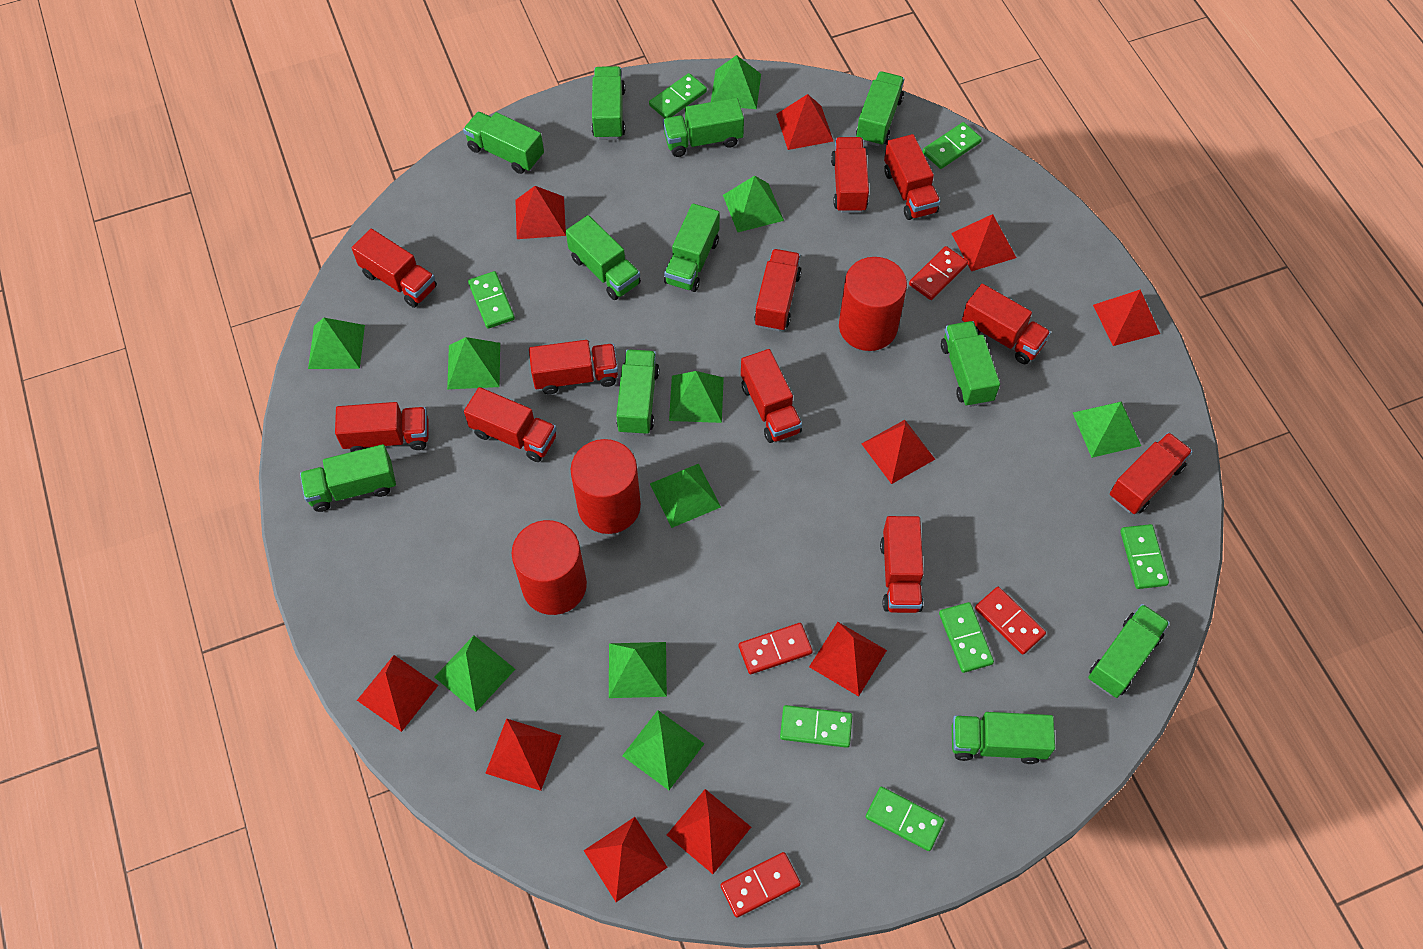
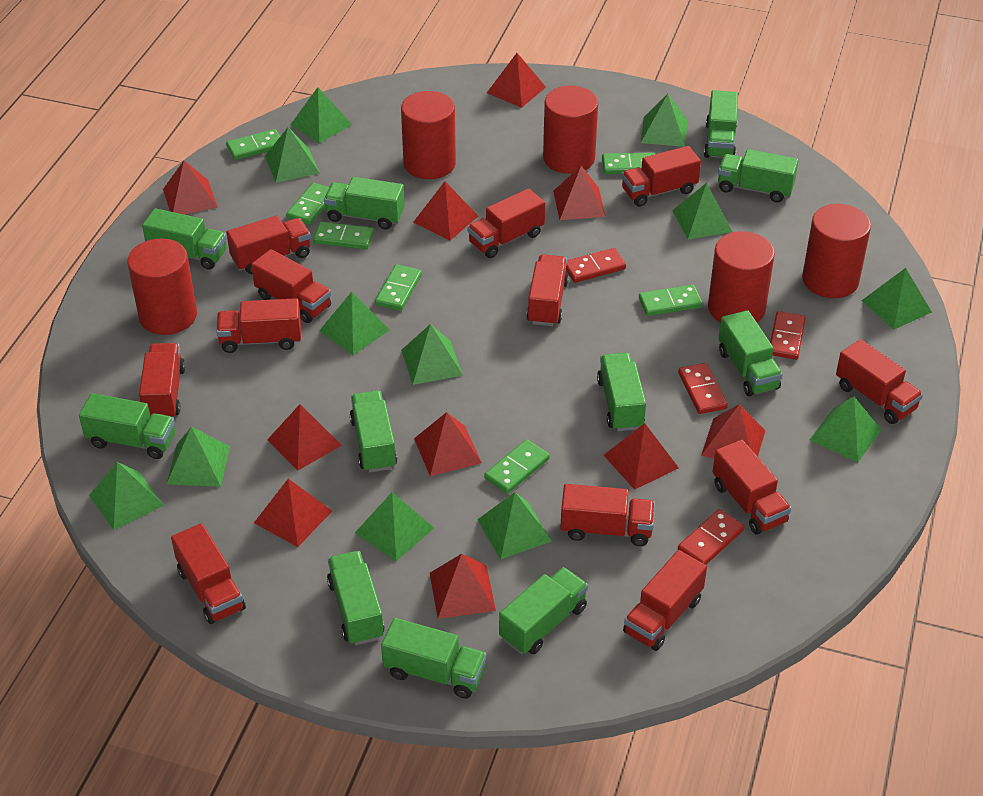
green pyramid: [308,318,365,369] [435,635,515,712] [447,337,500,389] [609,642,667,698] [622,710,704,790] [650,464,721,528] [669,371,724,423] [711,55,761,109] [723,176,784,232] [1073,401,1141,458] = 10 -> [89,462,164,530] [167,427,230,487] [265,127,320,183] [290,87,352,144] [319,292,390,355] [355,492,434,561] [401,324,463,385] [477,492,552,560] [641,94,688,147] [672,183,732,239] [810,397,881,462] [861,268,932,330] = 12
red cylinder: [512,520,587,615] [571,439,641,534] [839,257,907,351] = 3 -> [127,239,197,335] [401,91,456,179] [543,86,598,174] [708,231,775,323] [802,204,871,298] = 5
red truck: [335,402,429,452] [352,229,437,308] [464,387,557,462] [529,340,618,394] [741,349,802,443] [754,249,802,332] [831,137,869,213] [880,516,924,613] [884,134,941,220] [962,284,1051,364] [1110,432,1193,514] = 11 -> [139,343,185,417] [171,523,246,624] [216,298,301,353] [227,216,311,274] [251,249,331,323] [467,188,545,258] [526,254,569,326] [560,484,655,546] [621,146,701,207] [623,550,707,651] [712,440,791,535] [836,339,923,424] = 12

